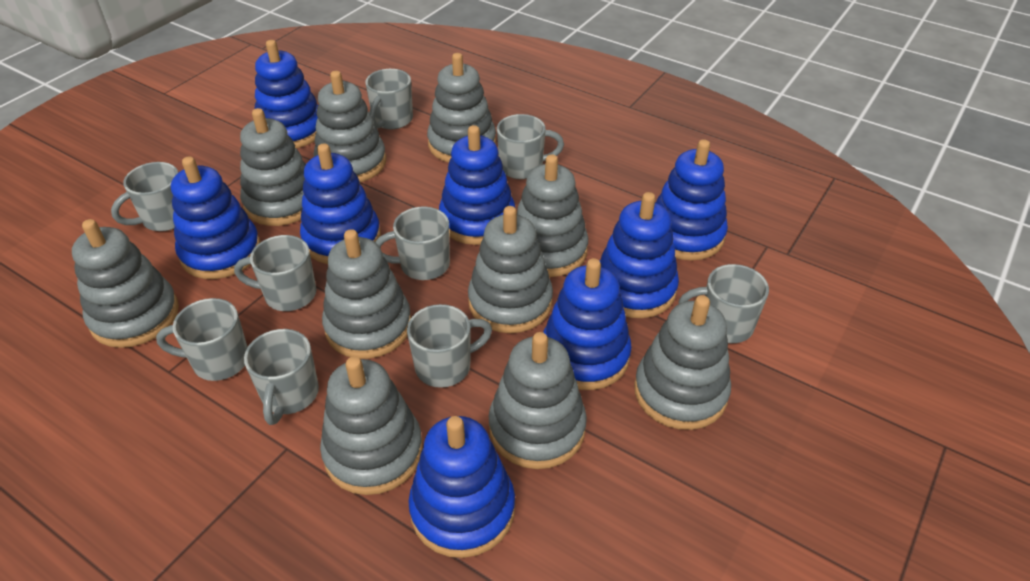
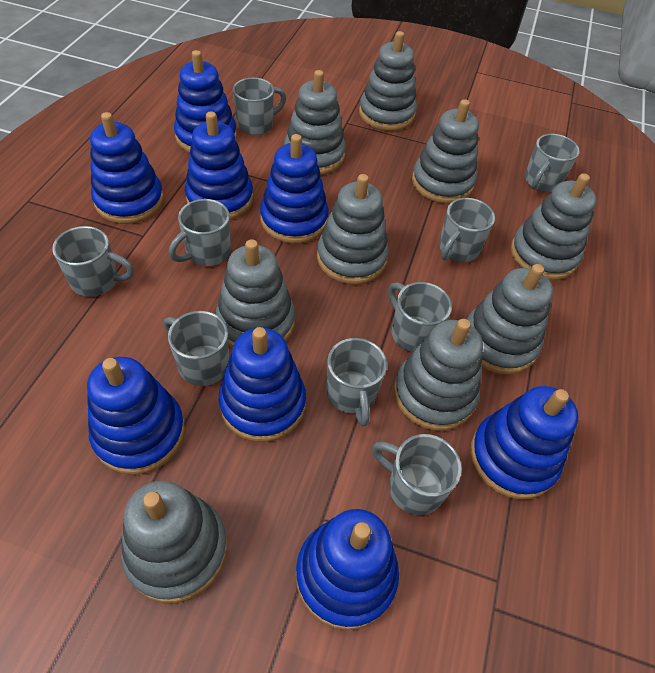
grey stacking toy: [72,219,179,348] [240,108,306,226] [314,71,386,182] [320,356,423,495] [322,229,411,359] [427,53,496,163] [468,206,553,333] [489,332,587,469] [517,154,588,277] [634,295,731,430] = 10 -> [121,481,227,603] [216,239,295,348] [284,70,346,174] [317,174,389,285] [359,31,417,131] [394,319,483,431] [412,99,479,204] [467,264,553,375] [510,173,596,280] = 9

